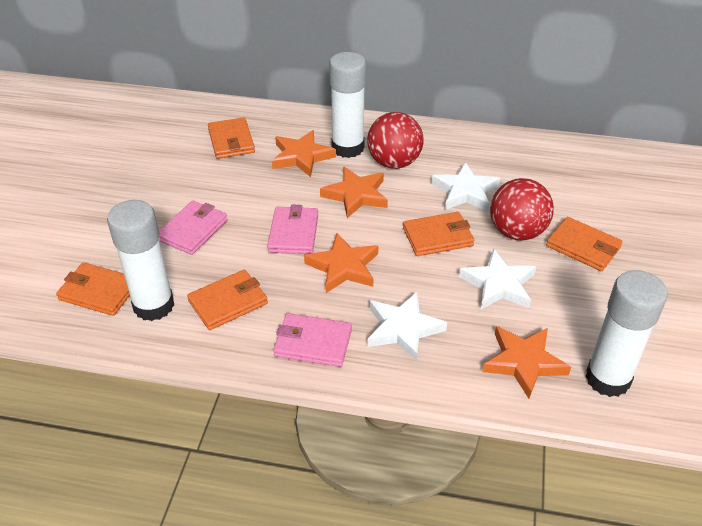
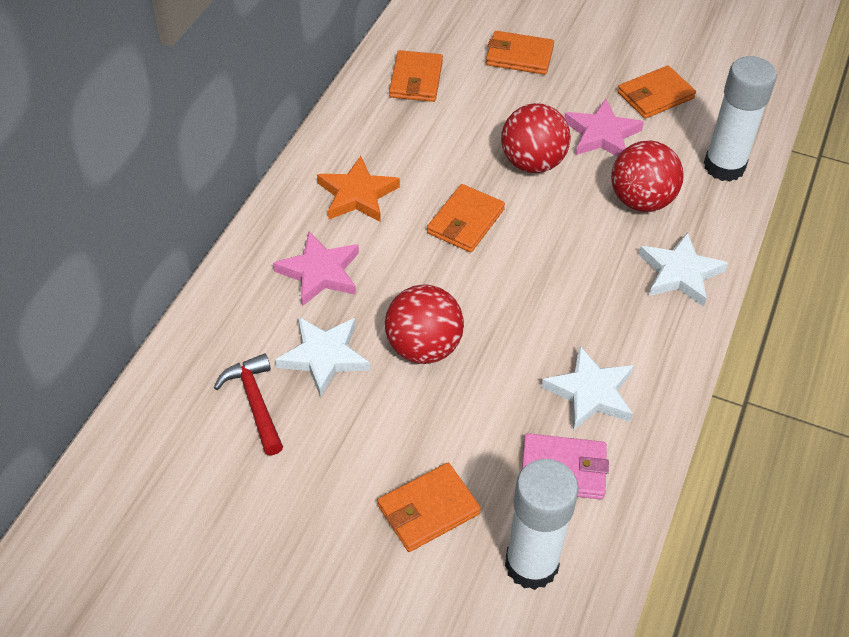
orange star: [272,130,336,177] [304,233,379,293] [320,167,388,218] [482,326,571,398] = 4 -> [317,156,400,222] = 1
pink star: none = 0 -> [273,231,359,306] [564,99,644,157] = 2
pink wallet: [159,201,227,255] [267,205,318,254] [273,313,352,367] = 3 -> [522,433,609,499] = 1
red ball: [367,112,424,169] [490,178,554,241] = 2 -> [385,285,464,364] [501,103,571,173] [611,140,684,212] = 3
red hammer: none = 0 -> [214,353,283,455] = 1
white glue stick: [107,200,174,321] [329,52,366,158] [585,270,668,397] = 3 -> [505,459,579,590] [704,56,777,181] = 2

